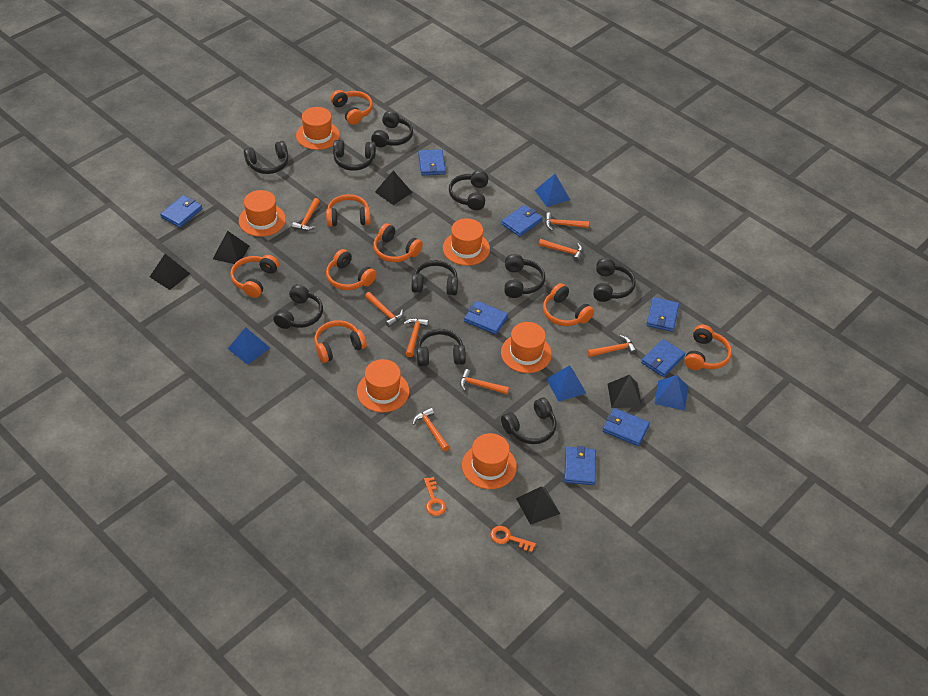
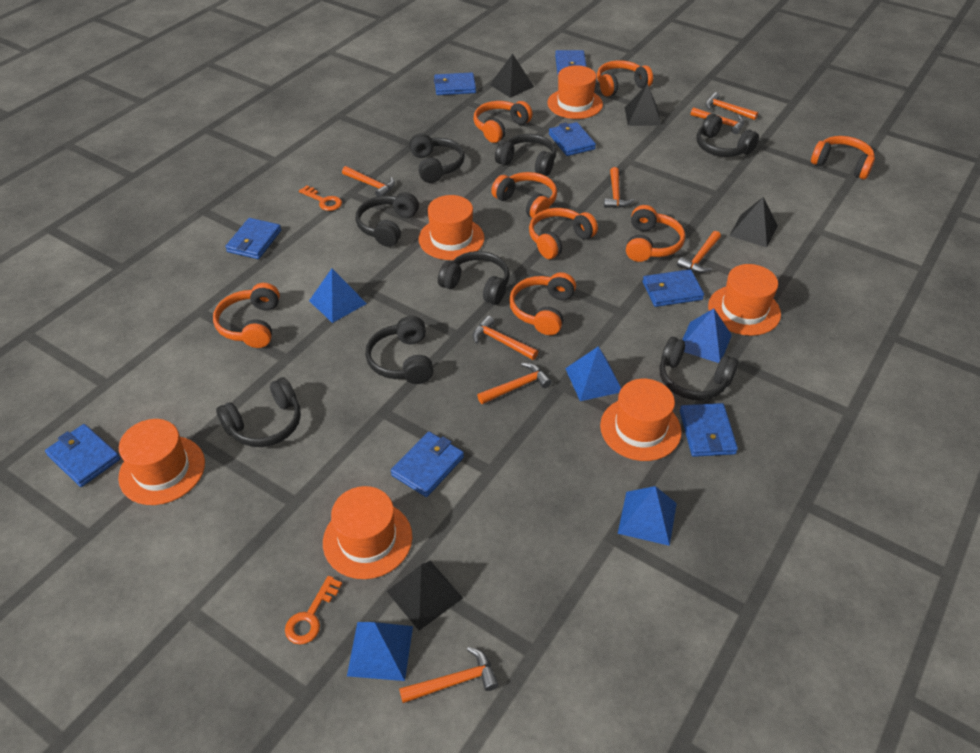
black headphones: [244,141,288,174] [273,284,323,329] [333,140,376,171] [371,111,413,148] [411,260,458,295] [417,329,466,366] [449,170,488,210] [501,398,556,444] [504,254,545,298] [593,258,636,302] = 10 -> [216,377,301,447] [356,192,419,247] [365,316,433,384] [409,133,465,183] [438,251,510,305] [495,134,556,176] [659,337,739,400] [696,114,759,157] = 8
black pyramid: [150,254,190,290] [213,231,249,264] [375,171,412,205] [516,486,560,525] [608,375,642,408] = 5 -> [387,561,463,631] [490,54,534,98] [625,84,661,126] [729,197,778,248] = 4
blue pyramid: [228,327,270,365] [535,174,570,207] [546,365,586,402] [654,375,688,410] = 4 -> [309,269,367,323] [347,622,413,681] [565,346,621,401] [618,486,677,546] [682,308,732,363] = 5

